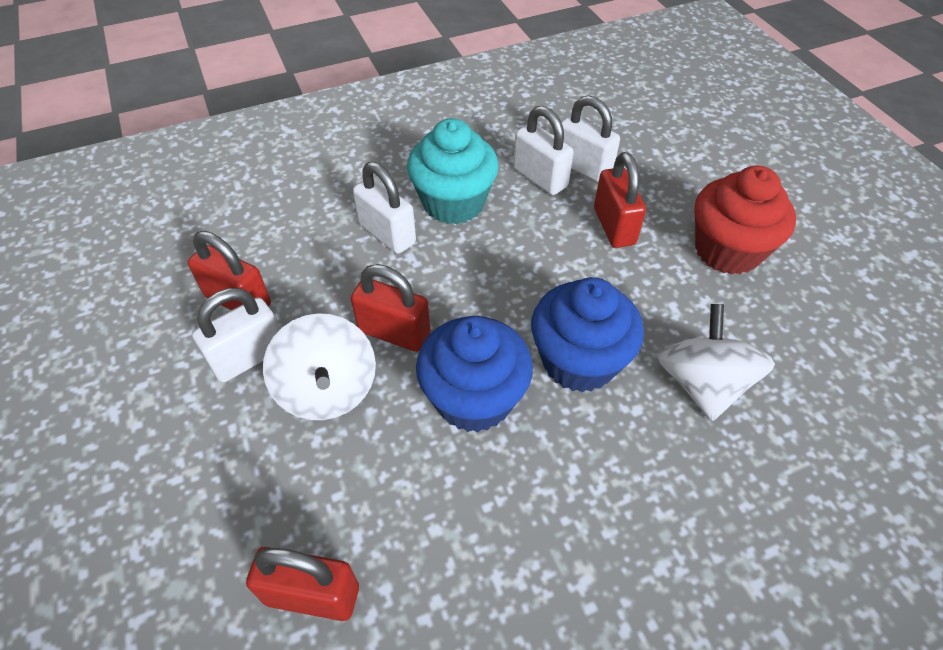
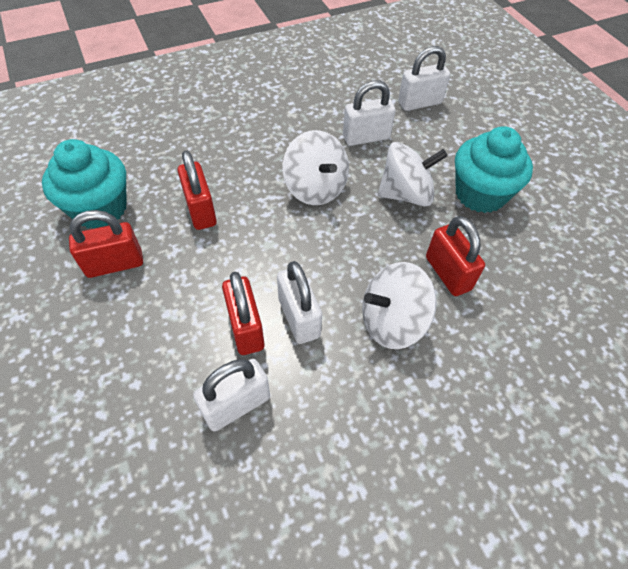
blue cupcake: [416,316,533,432] [531,277,644,392] = 2 -> none = 0
red cupcake: [695,166,796,275] = 1 -> none = 0
turquoise cupcake: [407,118,499,224] = 1 -> [42,139,127,228] [455,126,533,213] = 2
white spinning top: [263,313,376,420] [658,304,775,421] = 2 -> [282,130,349,205] [362,262,437,349] [378,142,447,206] = 3

